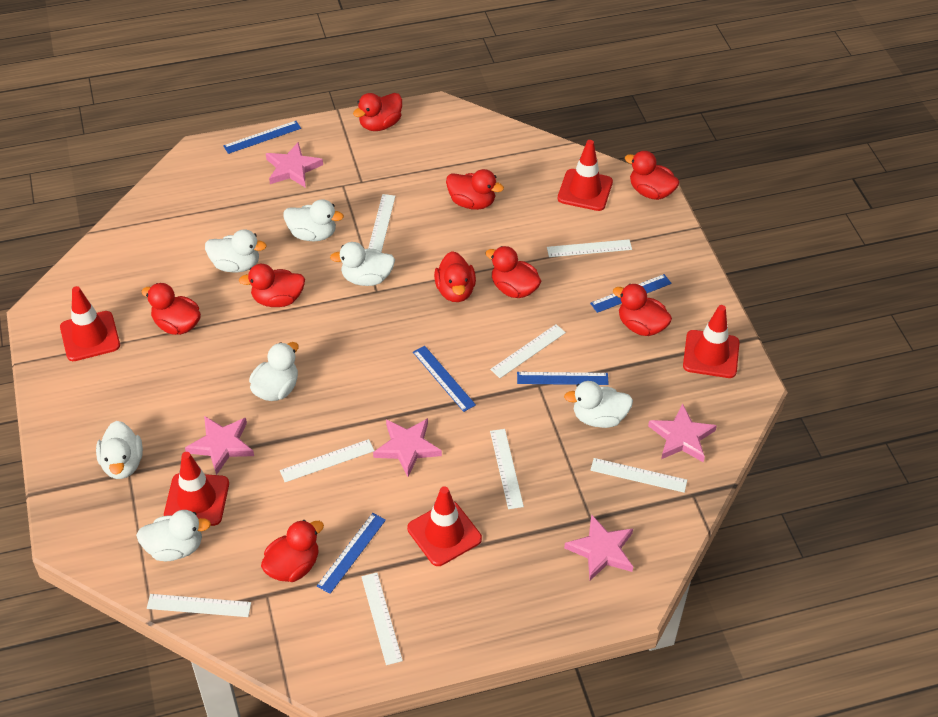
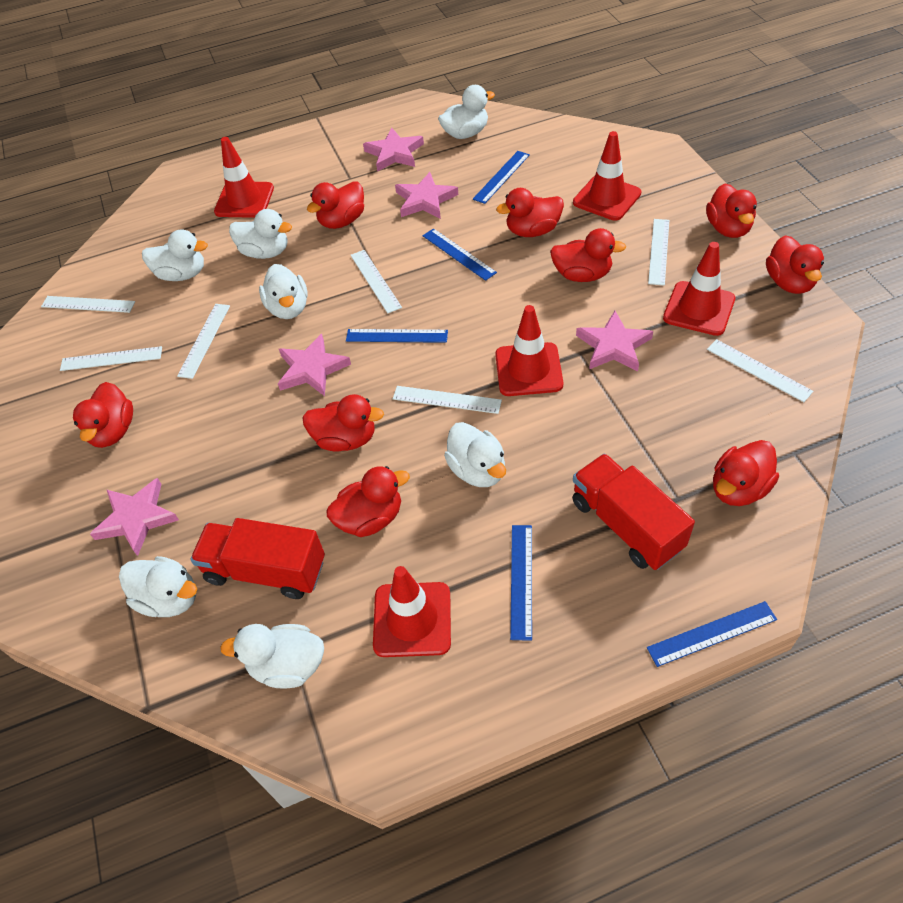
red truck: none = 0 -> [190,518,325,599] [572,453,695,570] = 2
white ruler: [147,594,251,617] [280,439,375,482] [361,573,403,665] [368,194,395,252] [490,324,566,378] [490,429,524,509] [547,239,632,257] [590,458,687,493] = 8 -> [41,296,135,313] [60,346,162,371] [177,304,230,379] [350,250,402,313] [393,386,502,414] [648,219,669,286] [707,339,813,402] = 7

